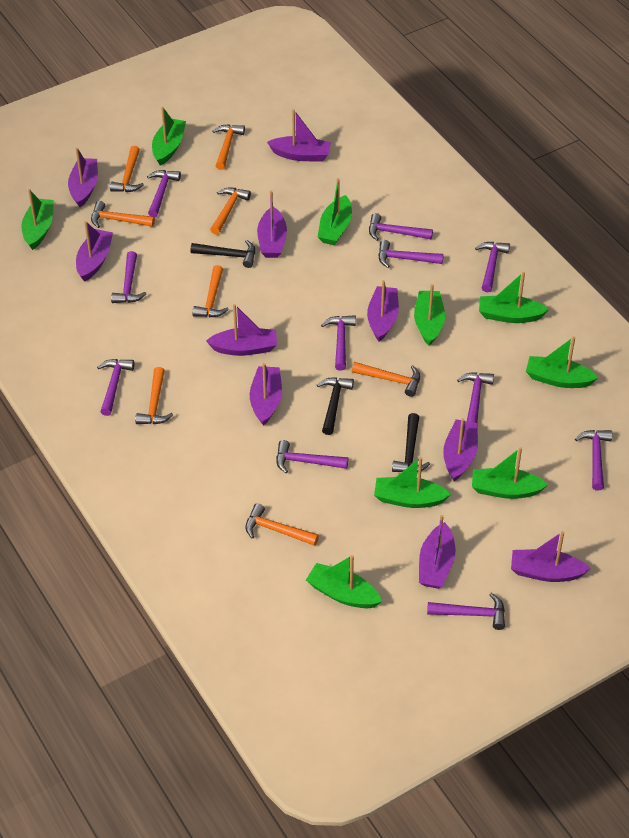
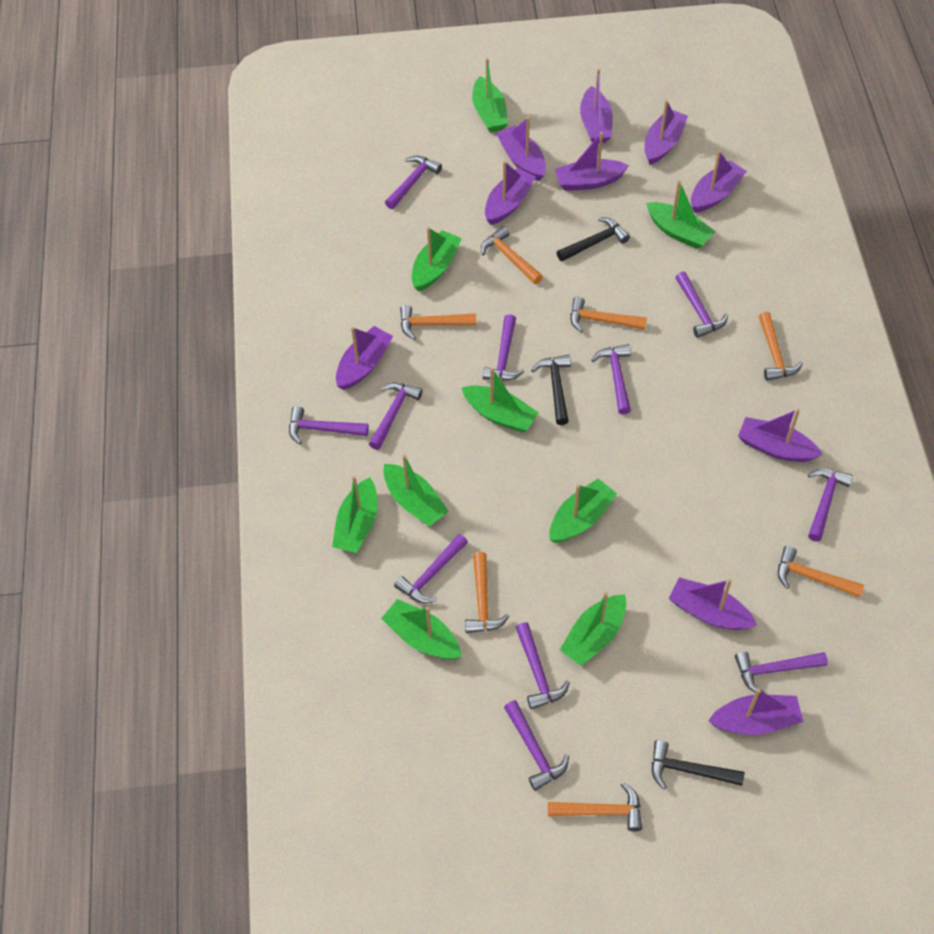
orange hammer: [91,201,155,228] [110,146,144,192] [135,367,173,424] [193,265,229,317] [210,187,251,235] [212,124,245,170] [245,503,319,546] [352,362,420,397] = 8 -> [400,305,476,340] [465,552,509,633] [481,226,543,284] [548,782,642,831] [571,296,647,332] [759,312,803,381] [778,546,864,598] = 7

